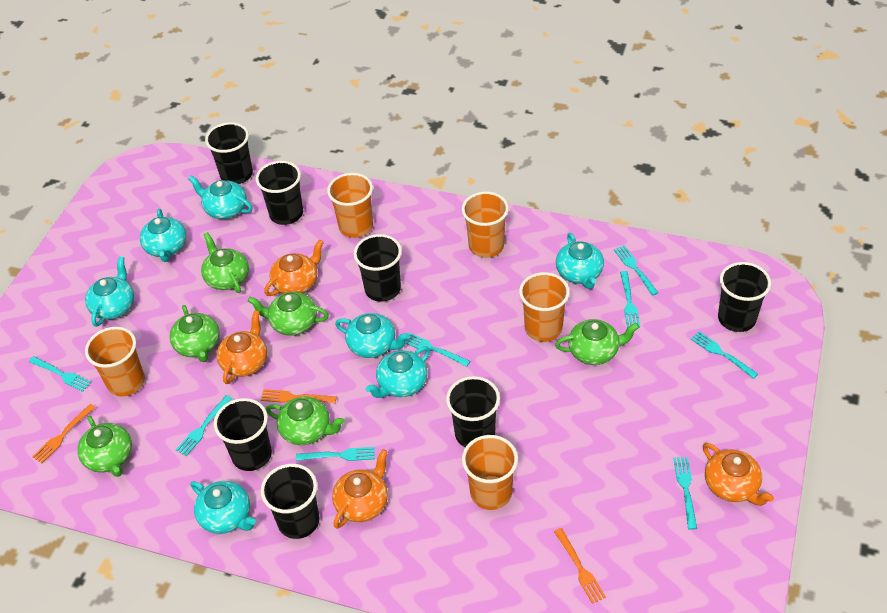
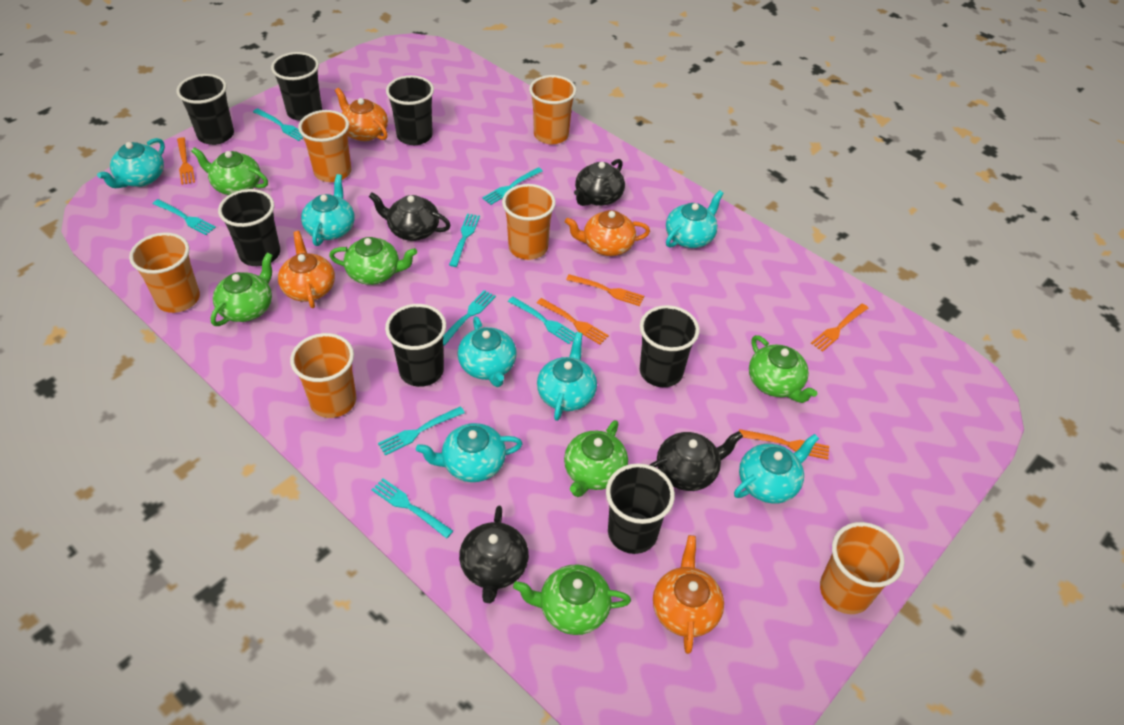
black teapot: none = 0 -> [369,192,451,241] [459,505,529,603] [574,159,625,206] [650,431,743,491] = 4
orange cup: [85,327,145,396] [327,173,373,238] [462,191,509,258] [462,435,518,510] [519,272,570,342] = 5 -> [129,232,200,313] [290,333,356,418] [298,110,351,182] [502,184,556,260] [529,75,576,144] [820,522,904,614] = 6
orange fork: [32,404,96,463] [261,389,337,403] [554,528,606,604] = 3 -> [177,137,195,185] [537,298,609,345] [566,274,644,306] [739,429,829,460] [811,303,868,352] = 5

